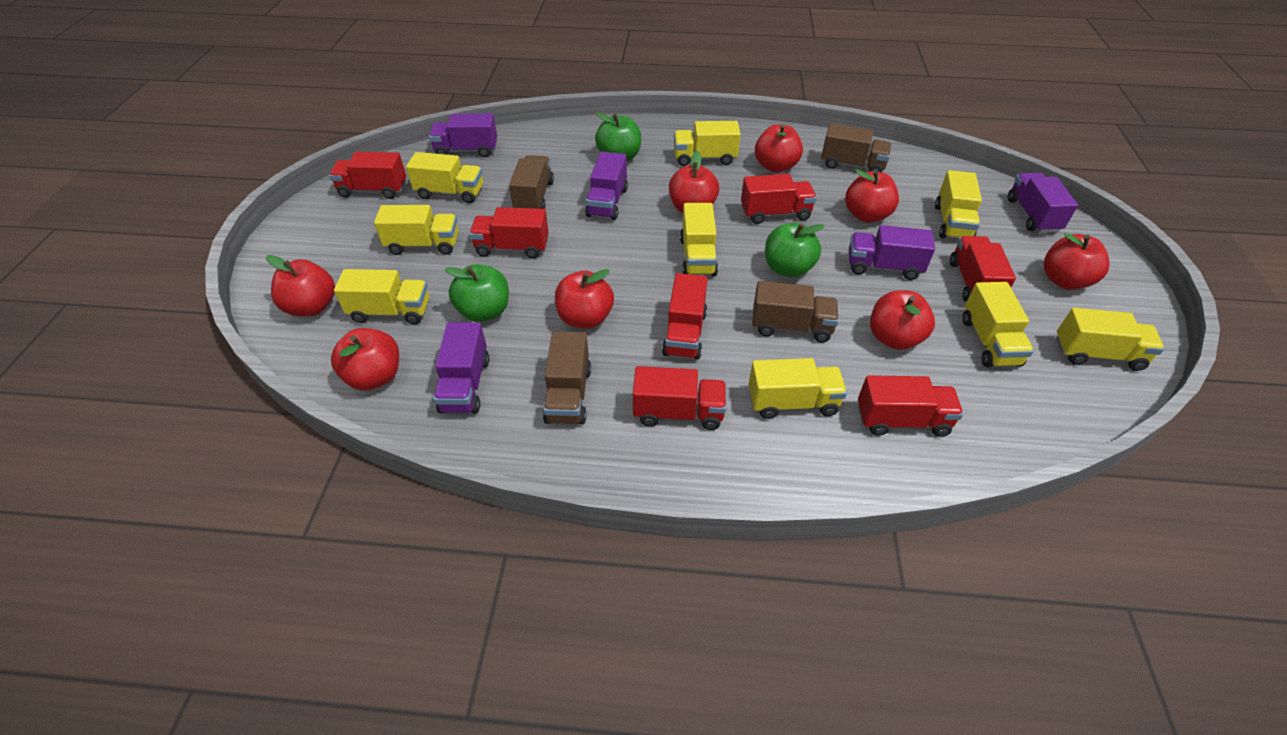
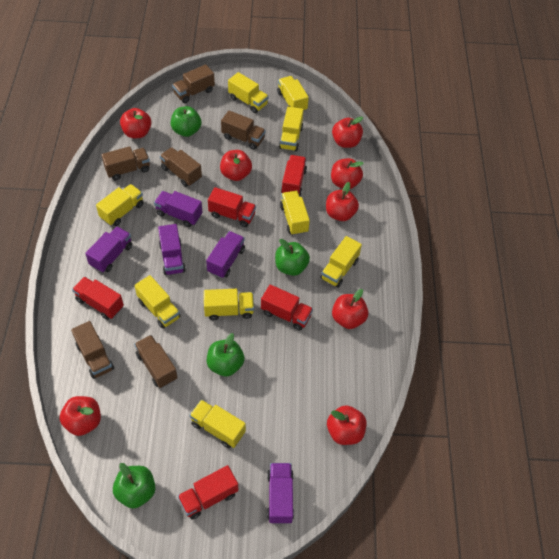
brown truck: [509,155,554,209] [543,331,591,425] [752,281,839,342] [821,123,892,172] = 4 -> [71,321,114,379] [102,146,150,180] [134,335,178,388] [160,147,202,187] [172,64,215,103] [221,111,266,150] = 6
green apple: [444,264,509,322] [595,113,641,161] [765,223,825,278] = 3 -> [113,463,156,508] [171,106,201,137] [207,333,245,376] [275,239,310,276] = 4
red truck: [329,152,406,199] [469,207,549,259] [633,366,726,430] [662,273,708,360] [741,174,817,224] [858,375,964,437] [950,236,1016,302] = 7 -> [72,277,124,320] [178,465,238,520] [208,187,256,227] [261,285,313,331] [281,155,307,196] = 5

